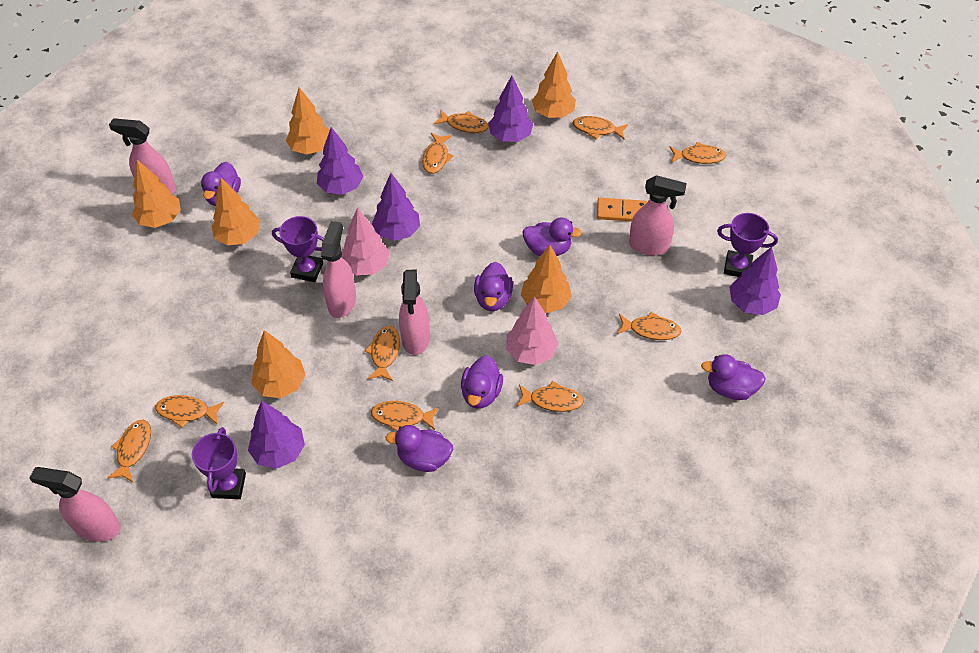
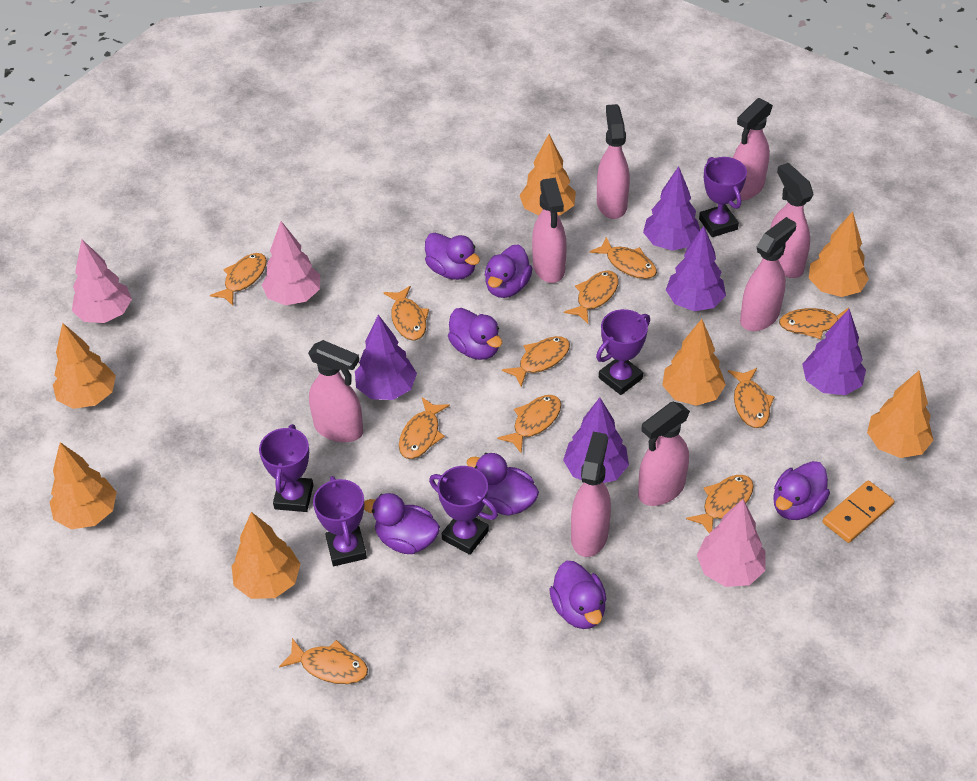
orange fish: [107,420,151,482] [155,395,224,428] [365,326,400,381] [371,401,439,431] [422,133,454,174] [433,110,489,133] [516,381,584,412] [573,116,628,140] [617,312,682,340] [670,142,726,164] = 10 -> [210,253,267,306] [279,638,368,684] [383,286,429,340] [399,397,450,459] [497,395,561,454] [502,336,570,387] [564,271,619,324] [589,237,657,279] [686,475,754,533] [728,368,775,428] [779,307,849,339] = 11
orange tree: [132,160,181,228] [211,178,260,246] [252,330,306,398] [286,87,330,155] [521,245,572,313] [532,51,576,118] = 6 -> [50,442,117,529] [53,323,116,409] [232,512,300,599] [519,134,576,215] [662,319,726,406] [809,211,869,297] [867,371,933,458] = 7
pink spray bottle: [29,467,121,542] [109,118,176,194] [321,221,356,318] [399,270,430,355] [629,175,687,255] = 5 -> [308,340,363,442] [532,178,567,283] [571,432,611,557] [597,104,630,219] [638,402,690,506] [733,98,773,201] [740,217,796,331] [770,163,813,278] = 8
pink tree: [341,208,390,275] [506,296,559,365] = 2 -> [72,239,132,323] [262,221,320,305] [697,499,765,587] = 3
purple duck: [201,162,241,206] [385,425,453,472] [461,355,503,409] [474,262,513,311] [522,218,582,256] [701,354,766,400] = 6 -> [364,493,440,554] [425,233,480,280] [448,308,502,360] [467,453,539,516] [485,244,533,298] [549,561,607,629] [773,461,830,520] = 7
purple trophy: [192,427,246,499] [272,216,324,282] [717,213,778,277] = 3 -> [259,424,313,512] [313,476,367,566] [429,466,498,555] [596,309,650,395] [699,157,747,237] = 5

